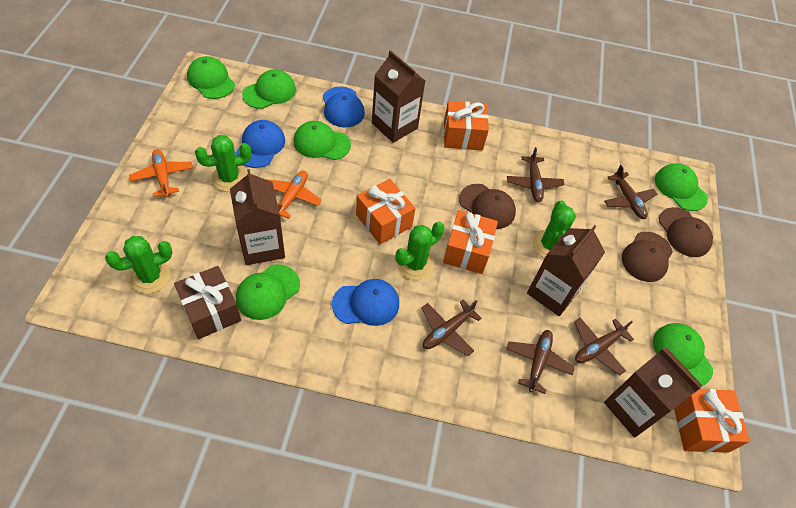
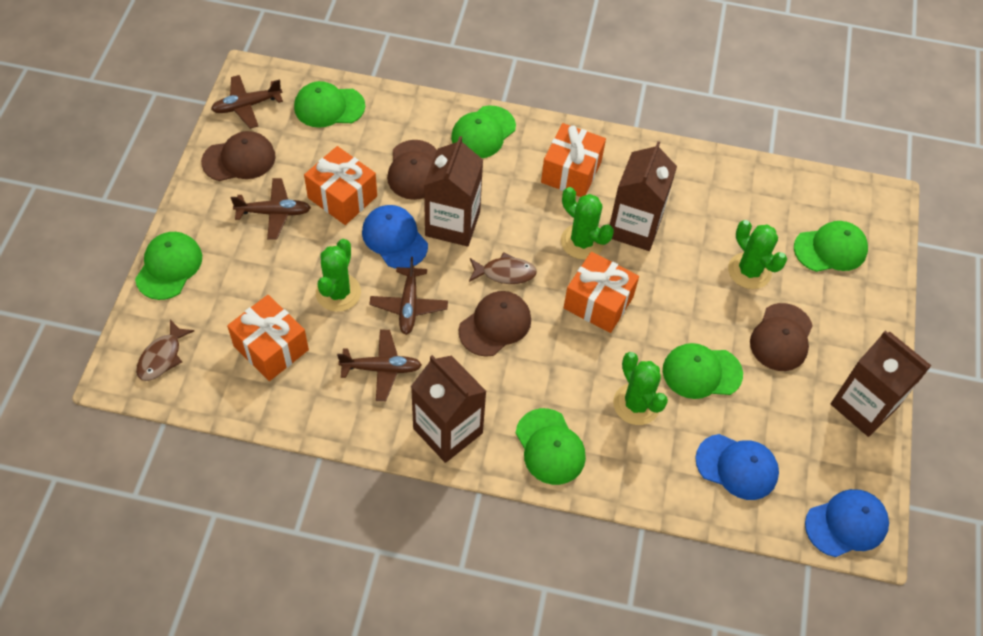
brown cap: [459,184,516,229] [622,232,673,282] [659,207,713,257] = 3 -> [201,131,276,181] [387,140,437,200] [459,291,531,357] [750,303,813,371] = 4
brown fish: none = 0 -> [136,320,194,381] [469,252,537,284] = 2
brown gift: [174,266,241,339] = 1 -> none = 0
brown plane: [422,300,482,356] [506,330,575,394] [507,147,565,202] [574,318,634,375] [604,165,657,219] = 5 -> [211,75,283,129] [231,178,311,240] [337,330,422,401] [369,257,448,335] = 4
orange plane: [129,149,193,197] [267,171,322,219] = 2 -> none = 0

